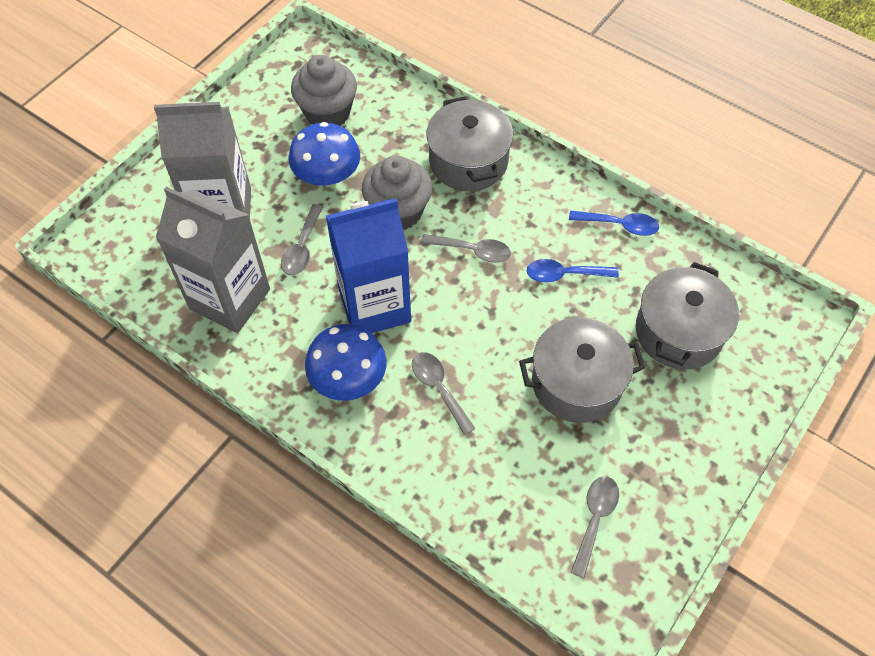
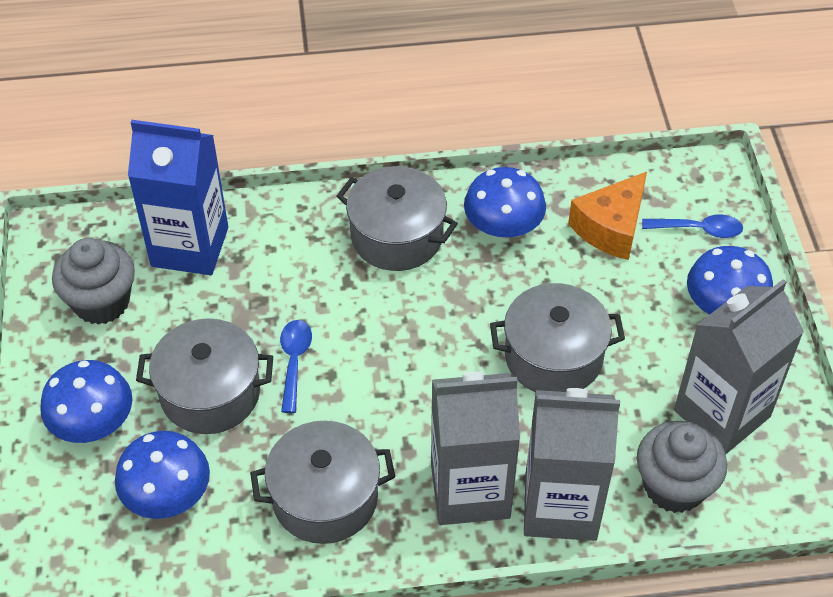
blue mushroom: [289,122,360,186] [305,324,387,401] = 2 -> [40,360,132,443] [115,431,210,519] [464,167,546,238] [687,246,773,314] = 4
grey carton: [154,102,251,218] [156,187,270,333] = 2 -> [431,371,520,525] [524,388,620,541] [674,279,804,454] = 3
grey pot: [426,96,513,191] [519,317,646,423] [636,262,739,369] = 3 -> [136,319,273,434] [250,421,395,544] [337,166,458,271] [490,283,625,392] = 4
grey spoon: [281,204,323,275] [412,352,476,435] [421,234,511,263] [570,476,619,578] = 4 -> none = 0
orange cheese: none = 0 -> [568,172,647,260] = 1

